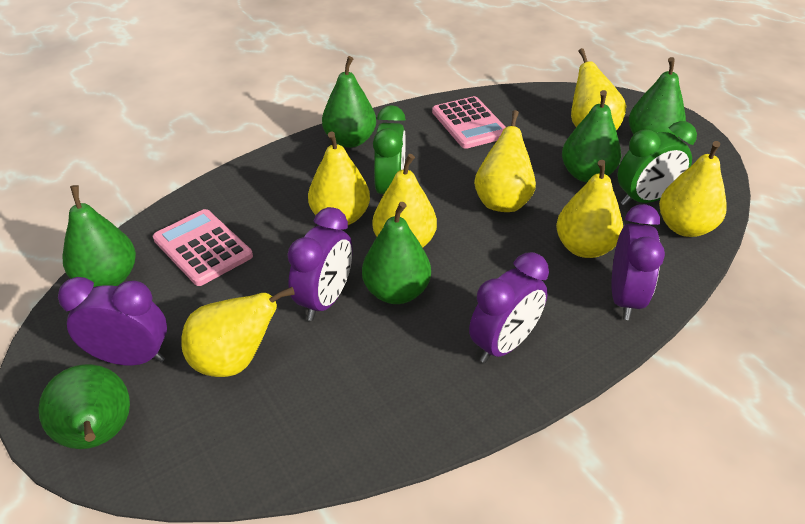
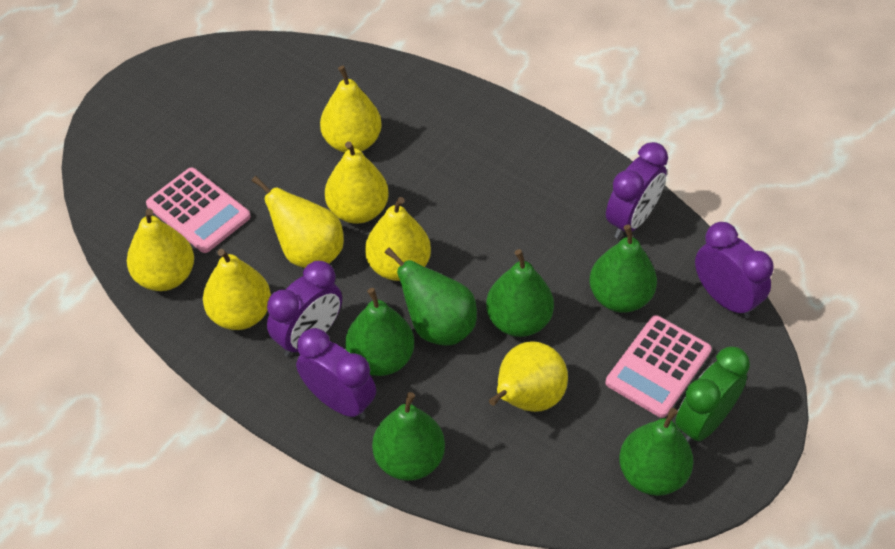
green clock: [373,105,406,194] [618,121,697,206] = 2 -> [675,346,750,443] = 1

